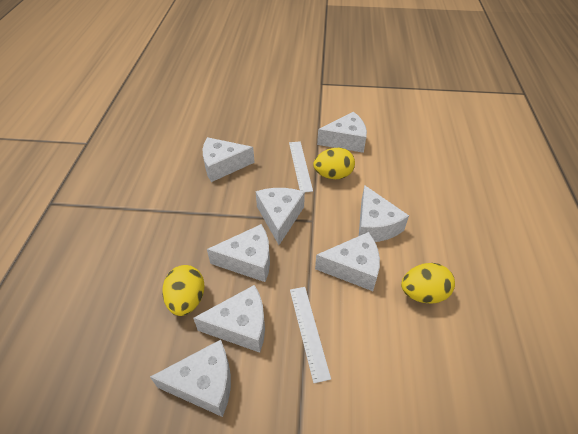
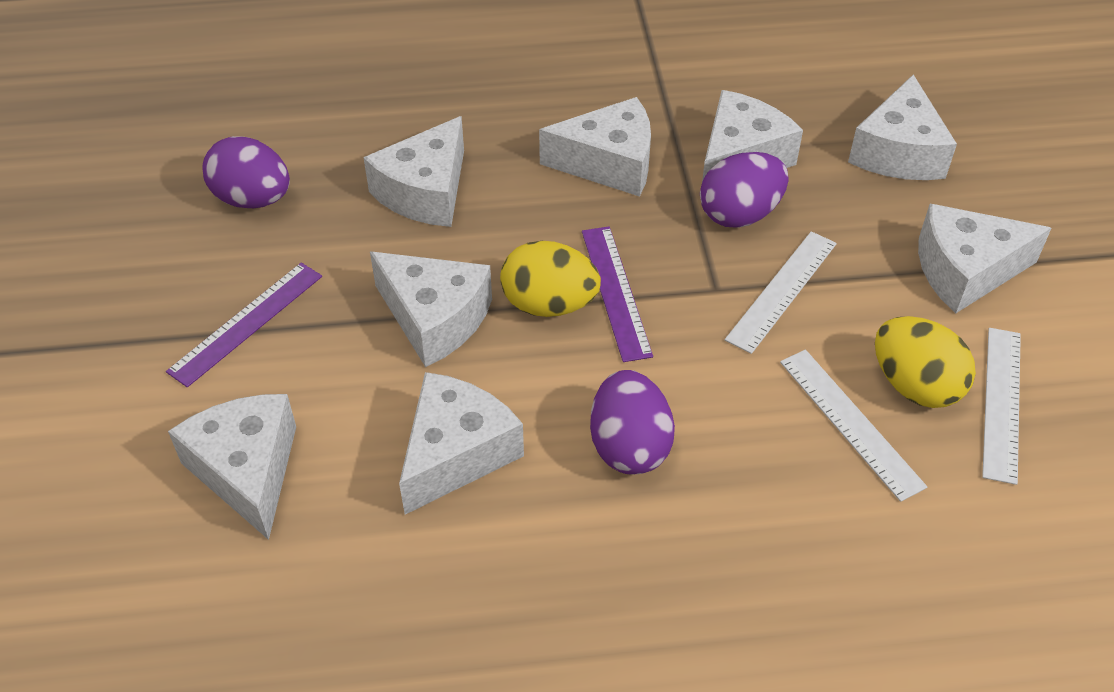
purple egg: none = 0 -> [202,136,290,208] [590,370,675,475] [700,152,789,228] = 3
purple ruler: none = 0 -> [166,263,322,387] [582,226,653,362] = 2
white ruler: [289,141,313,192] [290,287,331,383] = 2 -> [725,231,837,354] [780,350,927,502] [982,328,1021,485] = 3
yellow egg: [162,265,205,316] [313,148,355,179] [401,263,455,304] = 3 -> [500,241,601,317] [875,316,976,408] = 2

